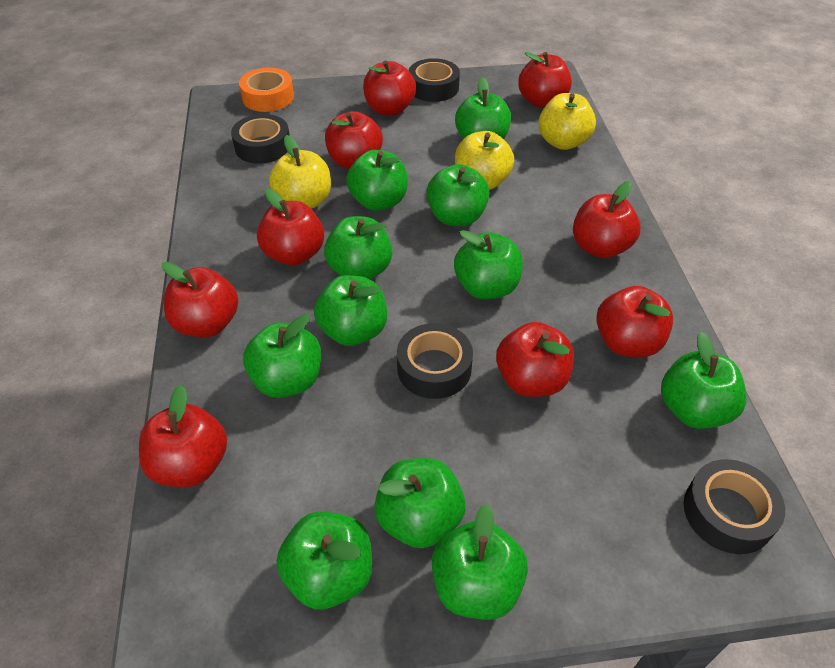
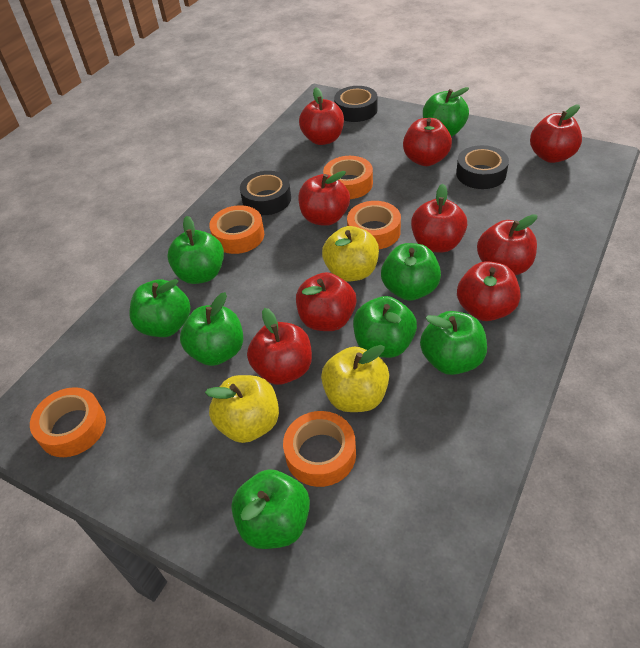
black tape: [231,114,290,164] [397,323,473,399] [408,58,460,102] [684,459,785,554] = 4 -> [240,171,291,215] [334,86,377,122] [456,145,509,189] = 3
green apple: [243,314,321,398] [276,511,372,609] [314,275,387,346] [324,216,392,279] [346,150,408,211] [374,458,465,548] [426,164,490,226] [432,503,528,620] [454,230,523,299] [455,77,511,139] [661,332,747,429] = 11 -> [129,279,191,337] [167,216,224,284] [180,292,243,366] [231,469,310,549] [353,296,417,358] [381,243,441,301] [420,311,487,375] [423,87,469,137] = 8
orange tape: [239,68,294,112] = 1 -> [30,387,106,457] [209,205,264,254] [283,411,356,487] [323,156,373,199] [347,201,401,249] = 5

